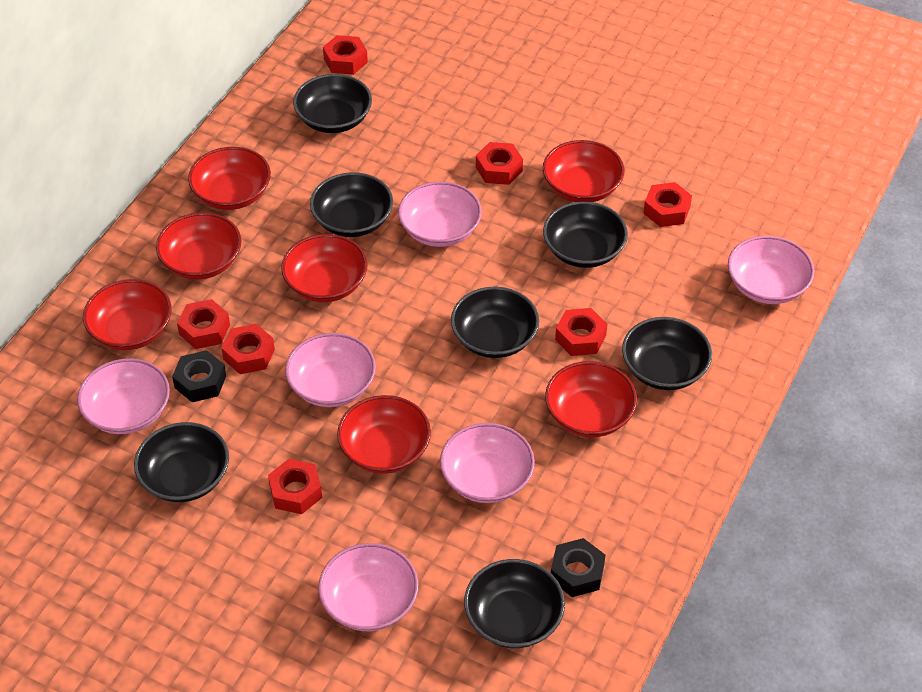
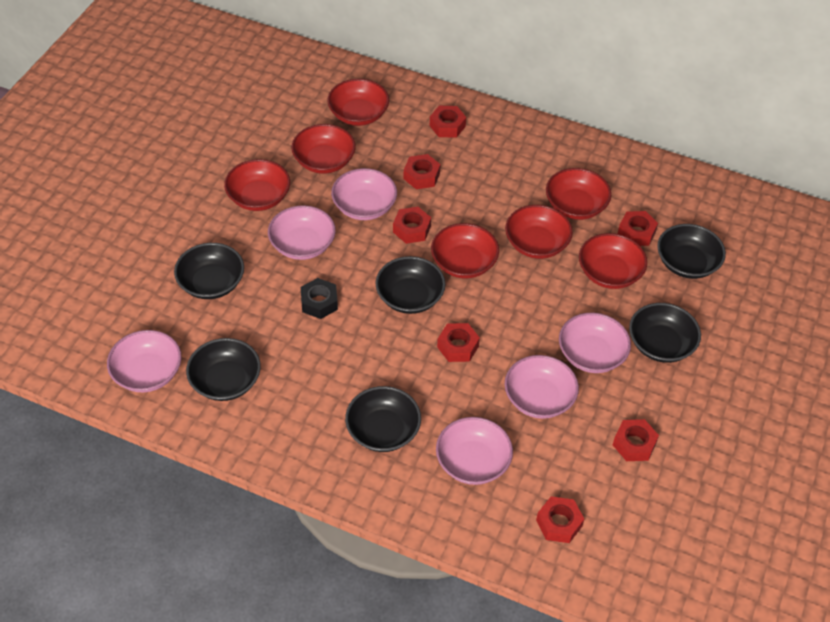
black bowl: [134,422,229,502] [293,74,372,133] [310,172,393,237] [451,287,539,358] [464,559,565,648] [543,201,628,268] [622,317,712,390] = 7 -> [174,243,244,299] [186,338,261,401] [345,386,421,452] [376,256,445,314] [629,303,701,363] [657,224,726,279] = 6
black nut: [172,350,226,402] [551,538,605,597] = 2 -> [301,278,338,319] = 1

